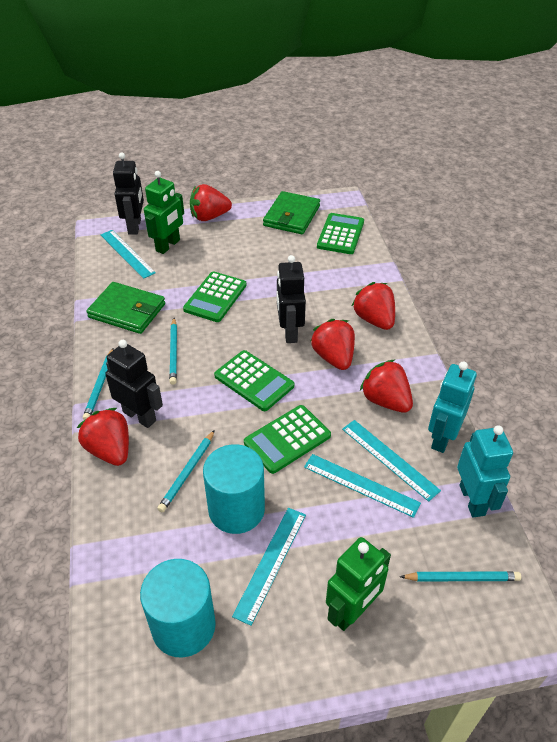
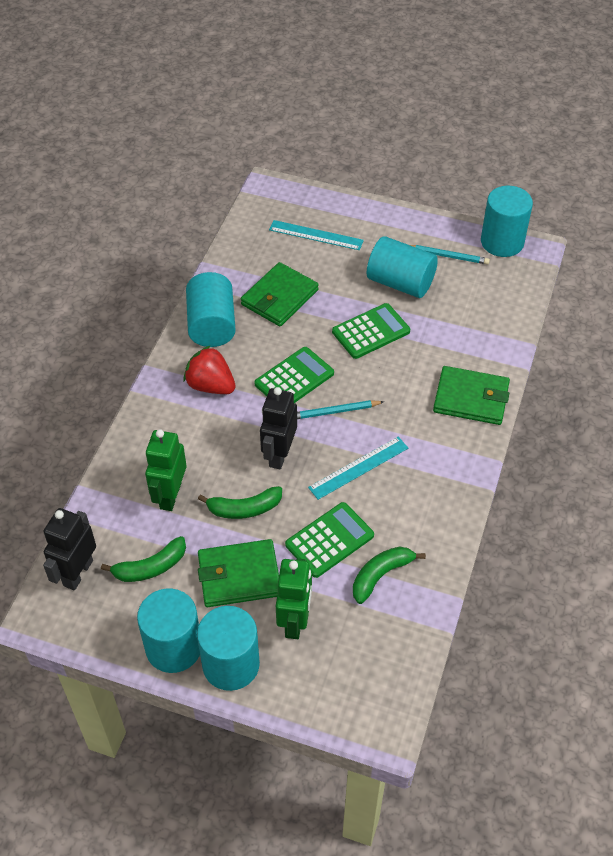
black robot: [105,340,163,428] [113,153,144,234] [277,255,306,343] = 3 -> [43,508,96,590] [260,387,297,469] = 2
green banana: none = 0 -> [101,536,186,582] [198,486,282,519] [353,547,426,604] = 3
green calculator: [183,271,247,322] [214,350,294,411] [244,405,331,474] [317,213,364,254] = 4 -> [254,347,334,403] [285,502,374,578] [332,303,410,359] = 3
green wallet: [86,282,165,334] [263,191,320,234] = 2 -> [198,539,279,607] [241,262,319,326] [433,366,510,425] = 3
red strawberry: [77,408,129,466] [190,184,232,221] [311,319,355,370] [352,282,395,330] [360,360,413,413] = 5 -> [184,345,236,394] = 1
turquoise cylinder: [140,559,216,658] [203,444,265,534] = 2 -> [137,589,200,673] [186,272,236,347] [197,606,260,691] [367,236,438,298] [481,186,533,257] = 5
turquoise pencil: [83,348,114,420] [157,430,215,512] [169,318,177,385] [400,571,521,582] = 4 -> [297,400,384,419] [410,245,490,265] = 2
turquoise robot: [428,362,477,453] [457,425,513,518] = 2 -> none = 0
turquoise ruler: [101,230,156,279] [232,508,306,626] [304,454,421,518] [342,420,441,502] = 4 -> [269,220,364,250] [308,437,408,500] = 2

